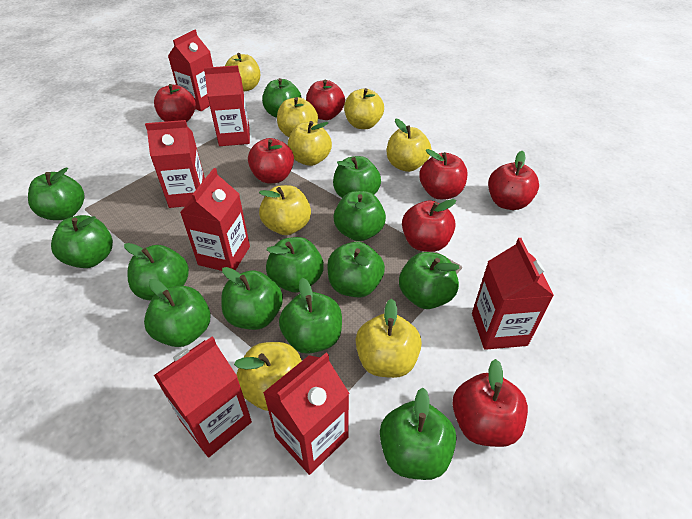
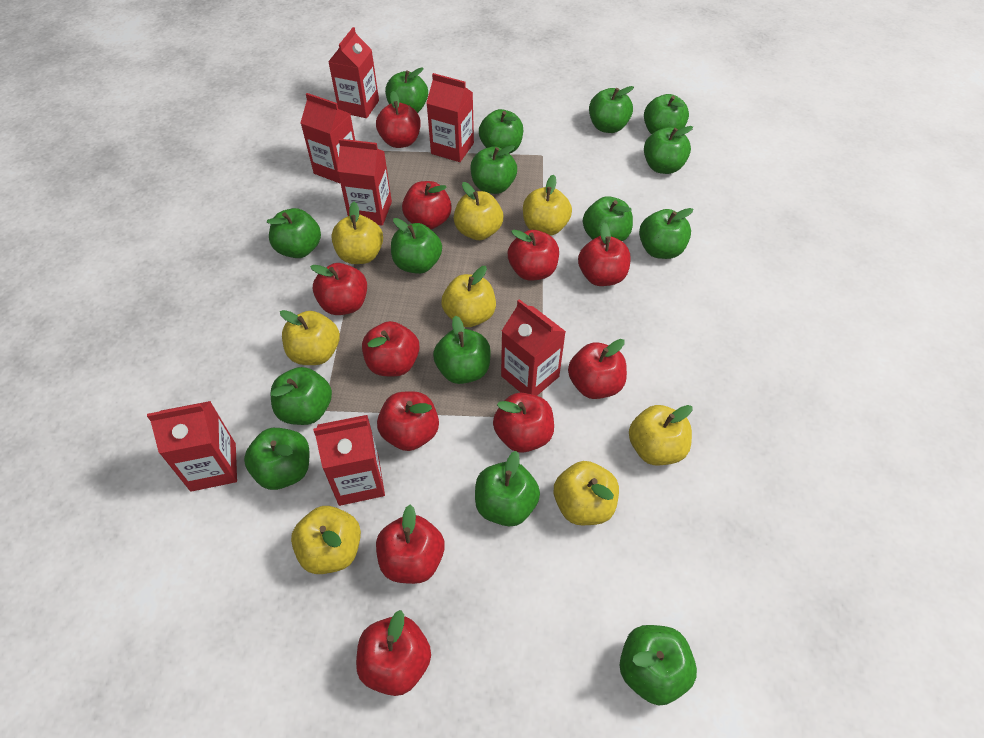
green apple: [28,168,85,220] [51,215,113,268] [124,243,189,301] [144,279,211,347] [221,267,283,330] [262,78,302,118] [266,237,324,292] [279,278,342,354] [327,242,385,298] [333,156,381,198] [333,191,386,241] [380,388,456,480] [399,252,459,309] = 13 -> [244,428,309,490] [267,208,321,258] [270,367,332,425] [385,67,428,113] [391,218,442,274] [433,316,491,384] [470,145,517,194] [475,451,540,527] [479,109,523,154] [583,196,633,242] [589,86,634,133] [620,625,697,705] [639,208,693,259] [644,94,689,135] [644,126,693,174] = 15
red apple: [154,84,196,123] [248,138,294,183] [306,80,345,120] [402,199,456,252] [419,149,467,199] [452,359,528,447] [488,151,539,210] = 7 -> [310,263,367,315] [356,610,431,696] [362,321,419,376] [376,91,420,148] [376,505,445,584] [377,391,439,451] [402,181,452,229] [493,393,554,453] [508,230,559,281] [568,339,627,399] [578,223,631,286] = 11

